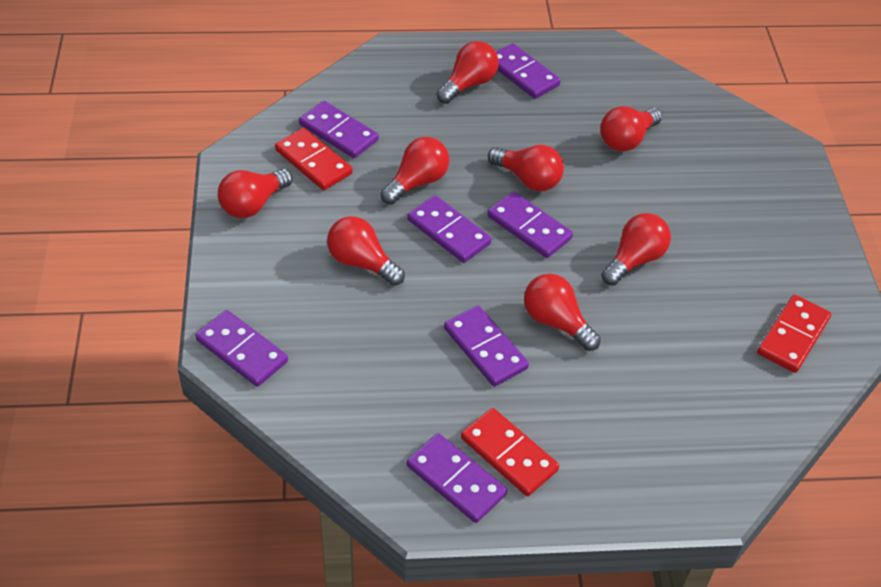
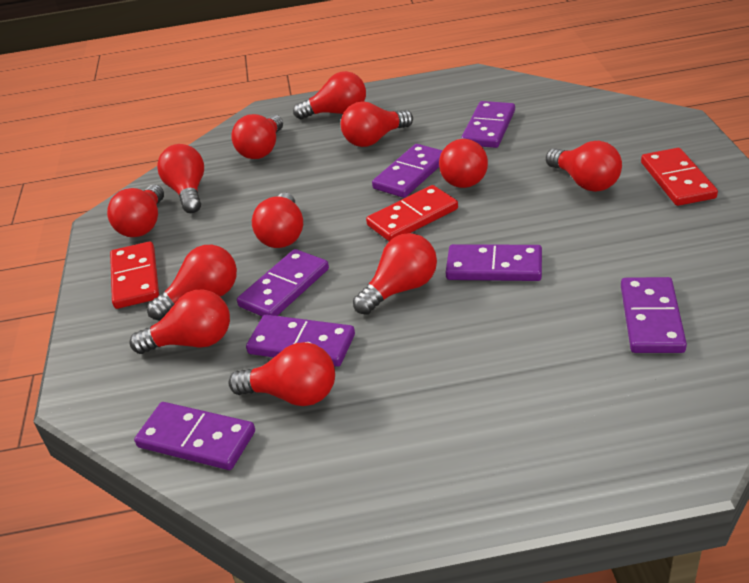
red light bulb: [218,169,293,218] [327,216,405,286] [380,137,450,205] [436,41,499,104] [488,145,564,191] [524,274,601,351] [600,106,662,151] [601,213,671,286] = 8 -> [107,185,164,237] [129,289,230,354] [147,245,237,321] [157,144,204,213] [229,342,335,406] [231,114,283,159] [252,193,303,248] [293,71,366,119] [341,102,413,147] [353,233,437,315] [439,138,488,188] [546,141,622,192] = 12

